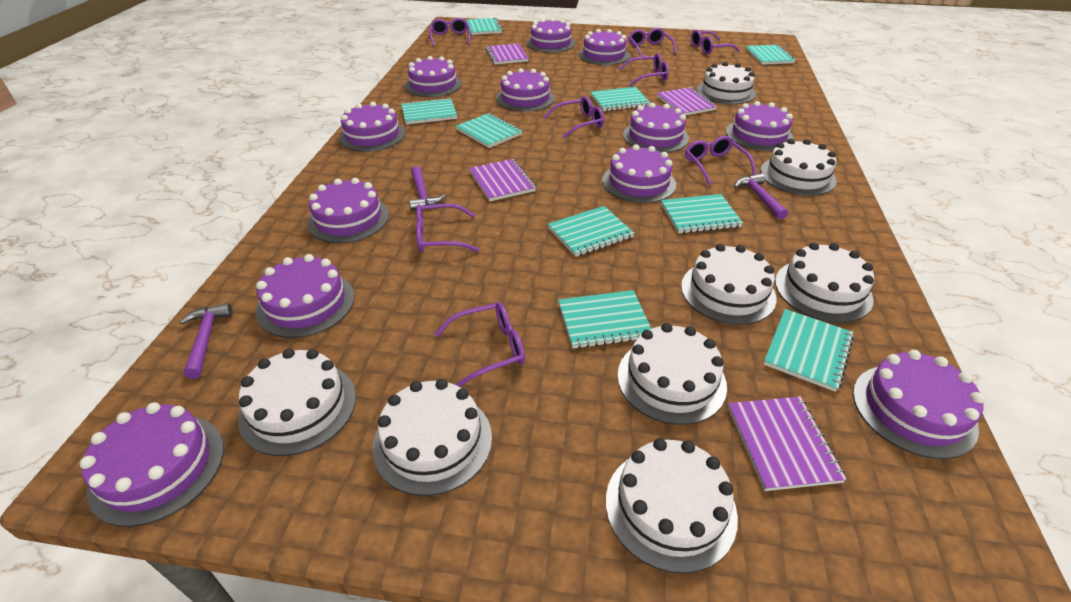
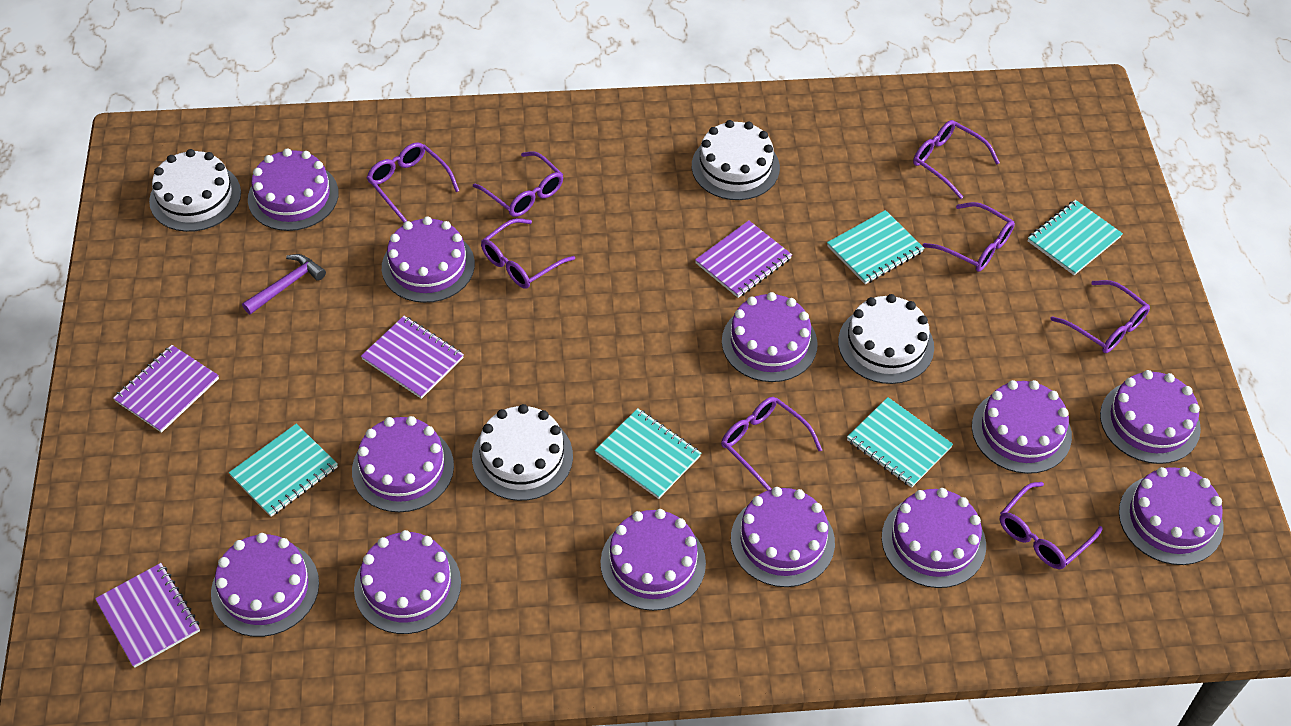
purple hammer: [180,303,233,379] [409,166,445,211] [734,173,788,219] = 3 -> [242,254,326,315] = 1
turquoise notebook: [401,98,457,125] [456,113,522,148] [466,18,503,35] [548,206,634,257] [558,290,651,349] [591,87,650,111] [661,194,743,234] [746,45,796,65] [764,309,854,392] = 9 -> [229,424,338,517] [595,408,701,499] [827,210,924,284] [847,397,953,488] [1028,200,1123,275] = 5
white cake: [238,348,356,456] [372,379,492,496] [606,438,738,573] [617,323,727,425] [681,244,777,325] [697,62,756,104] [760,139,837,196] [775,242,874,323] = 8 -> [149,149,241,232] [472,404,573,501] [692,120,780,200] [838,294,934,384] = 4

